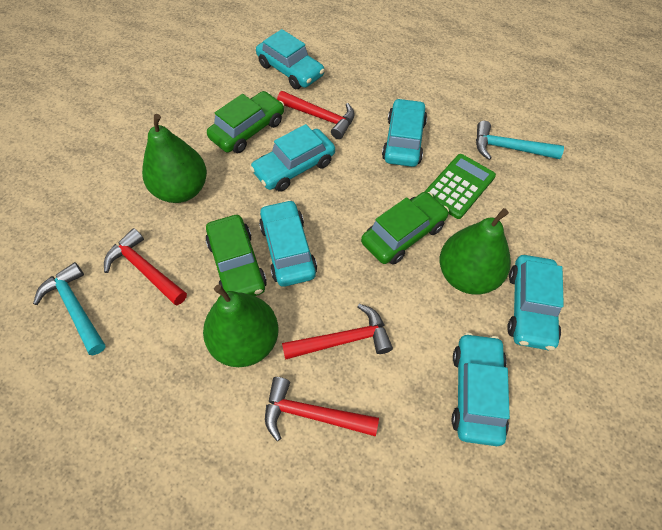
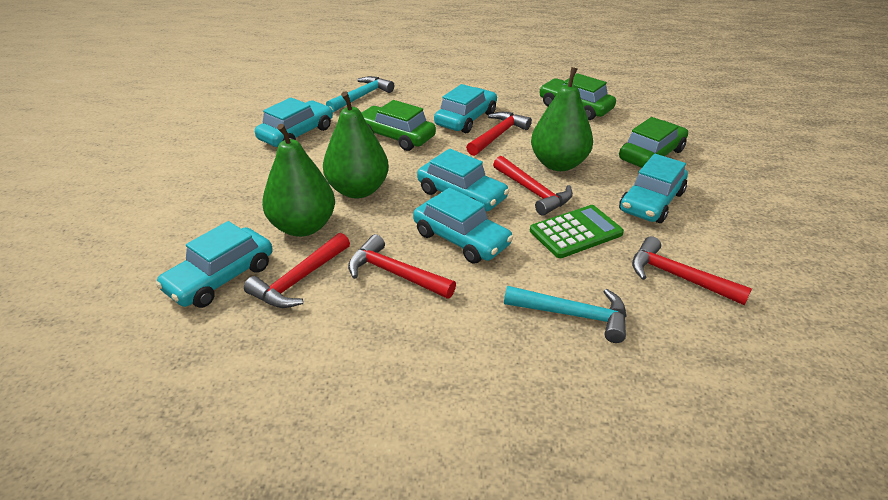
red hammer: [104,228,187,305] [265,377,379,441] [277,91,355,139] [282,304,393,360] = 4 -> [244,233,350,308] [348,234,456,299] [466,112,532,156] [493,156,573,216] [632,236,752,305] = 5

